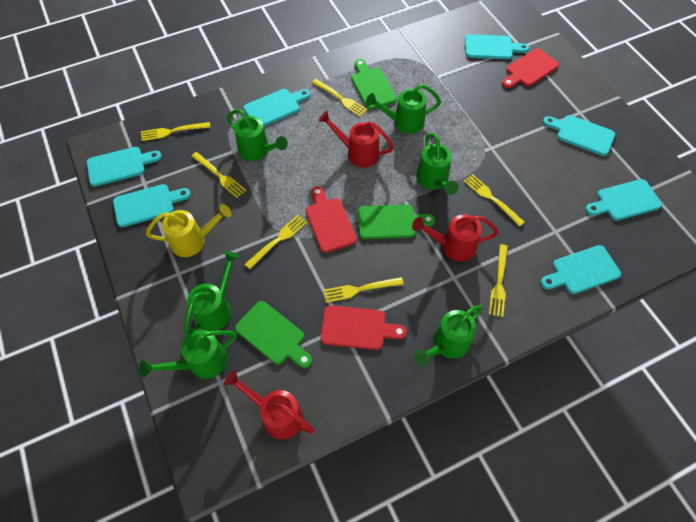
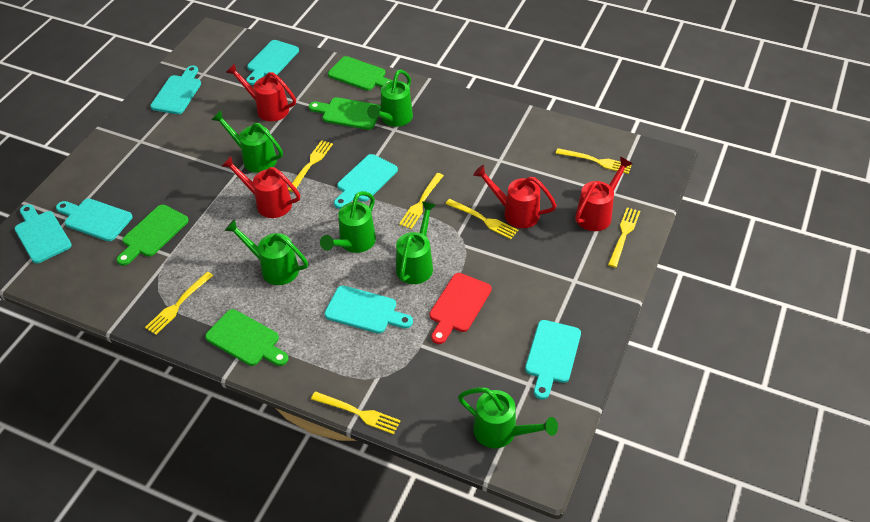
green cutting board: [235,301,312,368] [351,59,397,110] [358,205,435,239] = 3 -> [116,205,189,266] [205,309,288,366] [309,97,381,130] [328,56,393,91] = 4
red cutting board: [306,186,357,253] [321,305,407,350] [502,48,559,88] = 3 -> [429,273,492,344] = 1
red watering can: [224,370,315,440] [318,111,394,168] [412,214,499,262] = 3 -> [221,156,300,218] [226,63,296,122] [473,165,557,228] [575,157,633,231] = 4
yellow watering can: [146,204,232,257] = 1 -> none = 0

